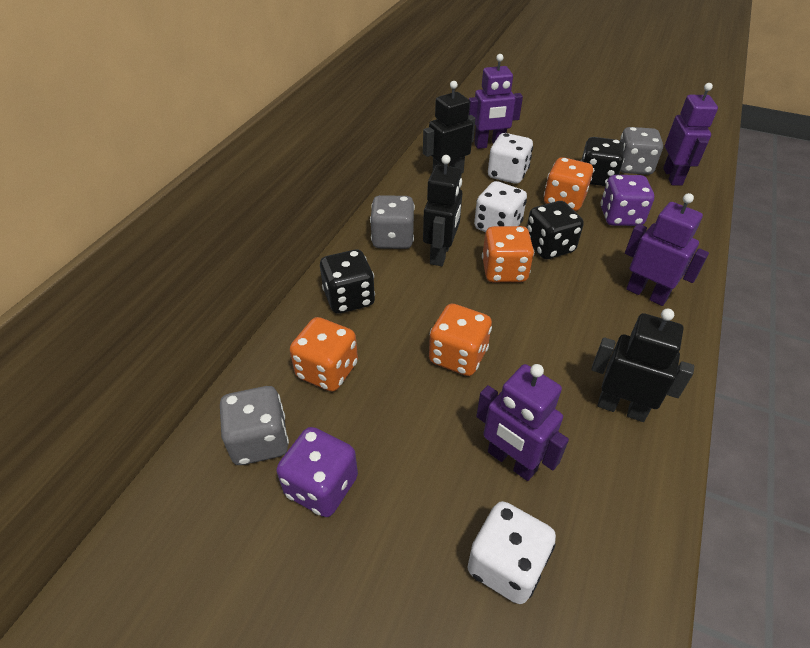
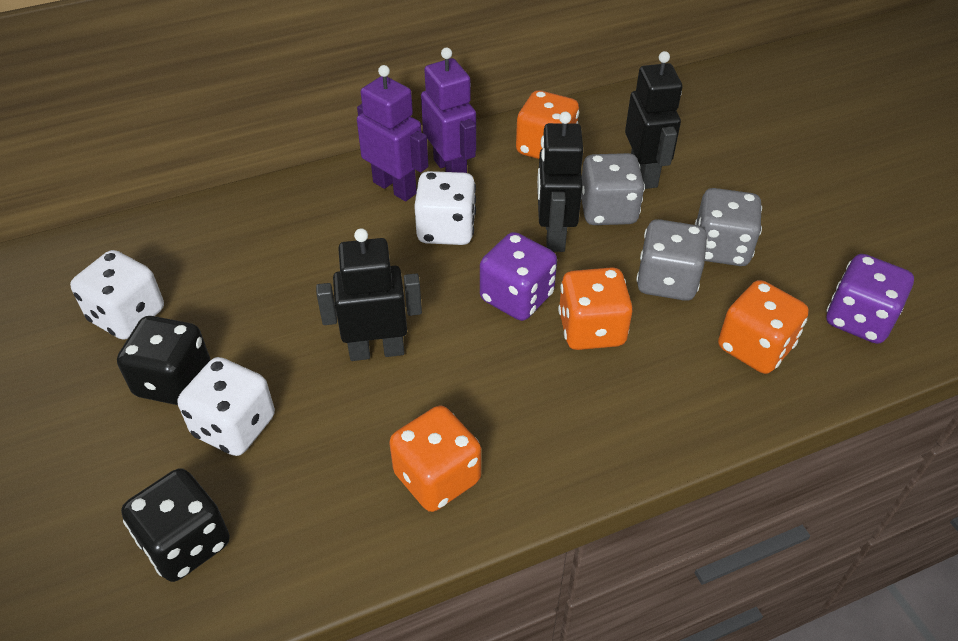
black dice: [320,250,375,314] [527,201,584,259] [581,137,624,186] = 3 -> [117,316,210,405] [121,468,230,582] = 2
purple robot: [469,54,523,149] [476,364,569,481] [625,193,709,306] [663,83,718,186] = 4 -> [357,65,428,201] [421,47,476,173] = 2

